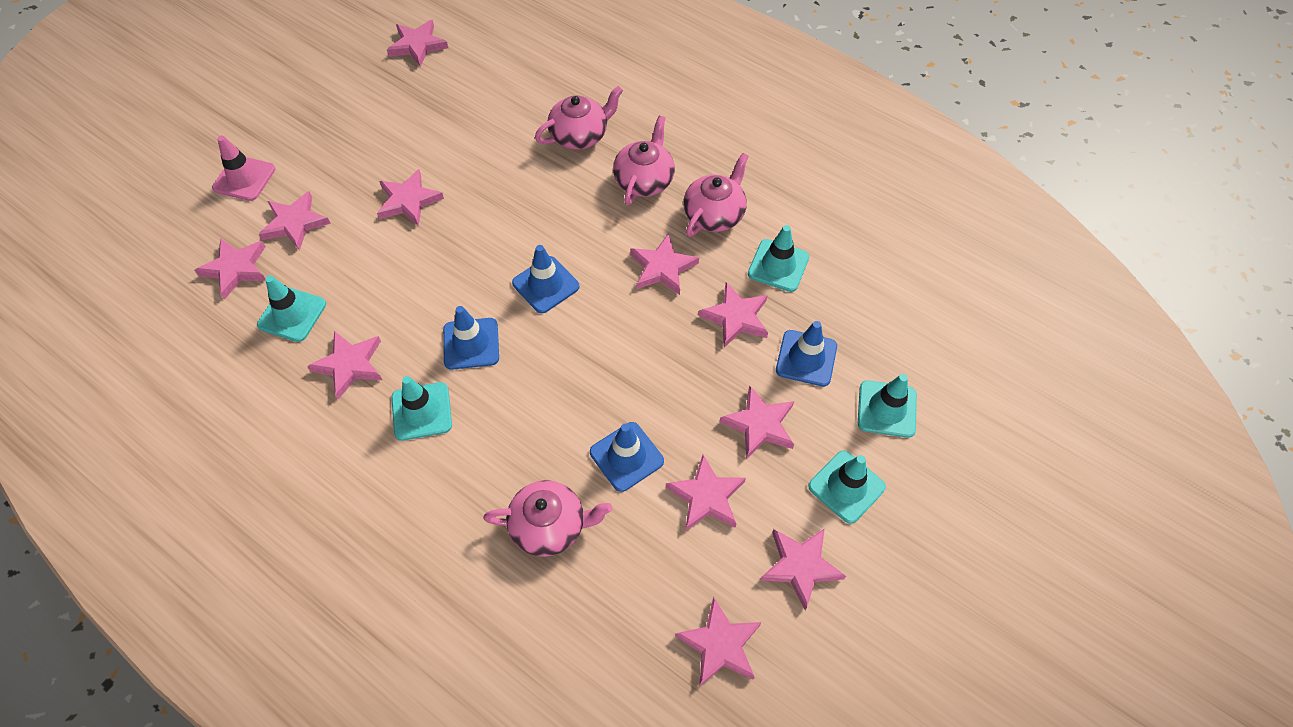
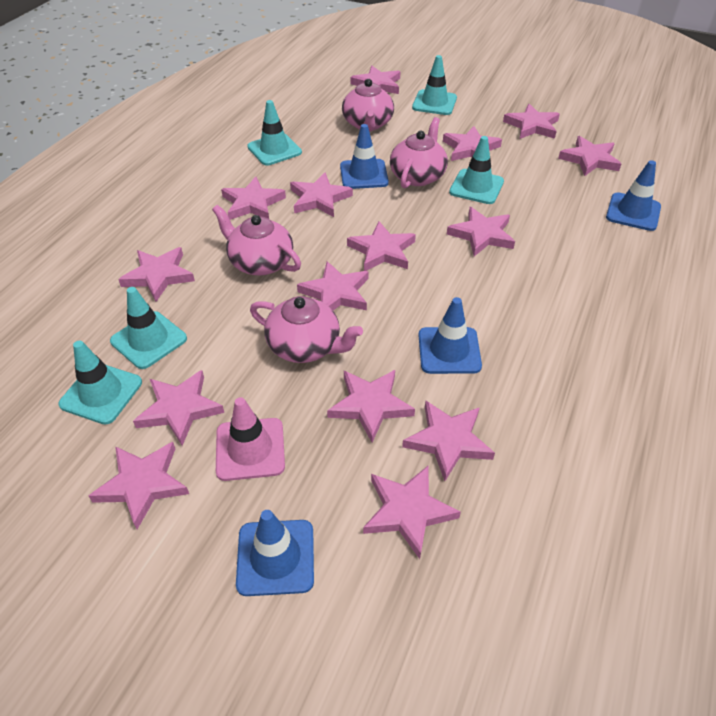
pink star: [194,238,266,300] [259,191,331,250] [307,331,382,400] [377,169,444,226] [387,20,448,67] [630,233,699,295] [666,455,746,531] [675,596,762,687] [698,283,768,348] [720,385,794,459] [760,528,846,610] = 11 -> [89,442,189,529] [118,247,195,302] [133,370,224,446] [221,177,286,220] [290,172,353,217] [297,261,369,310] [327,370,415,443] [347,221,416,271] [350,66,400,94] [363,465,461,559] [402,401,495,481] [443,126,502,161] [447,207,515,256] [503,104,560,139] [558,136,621,176] = 15

